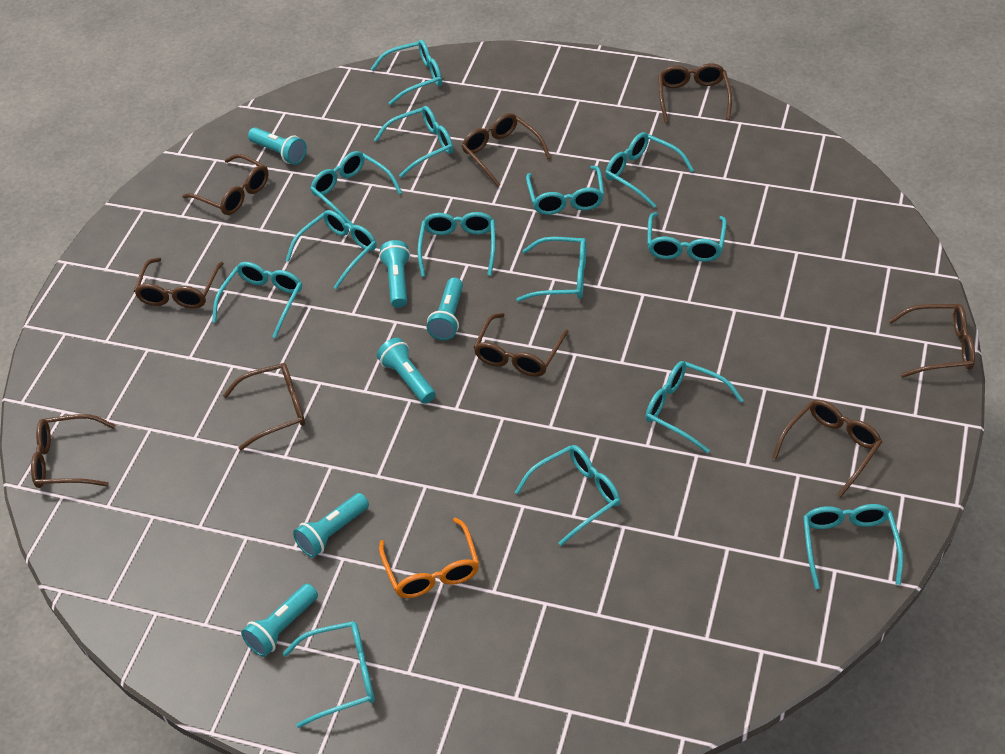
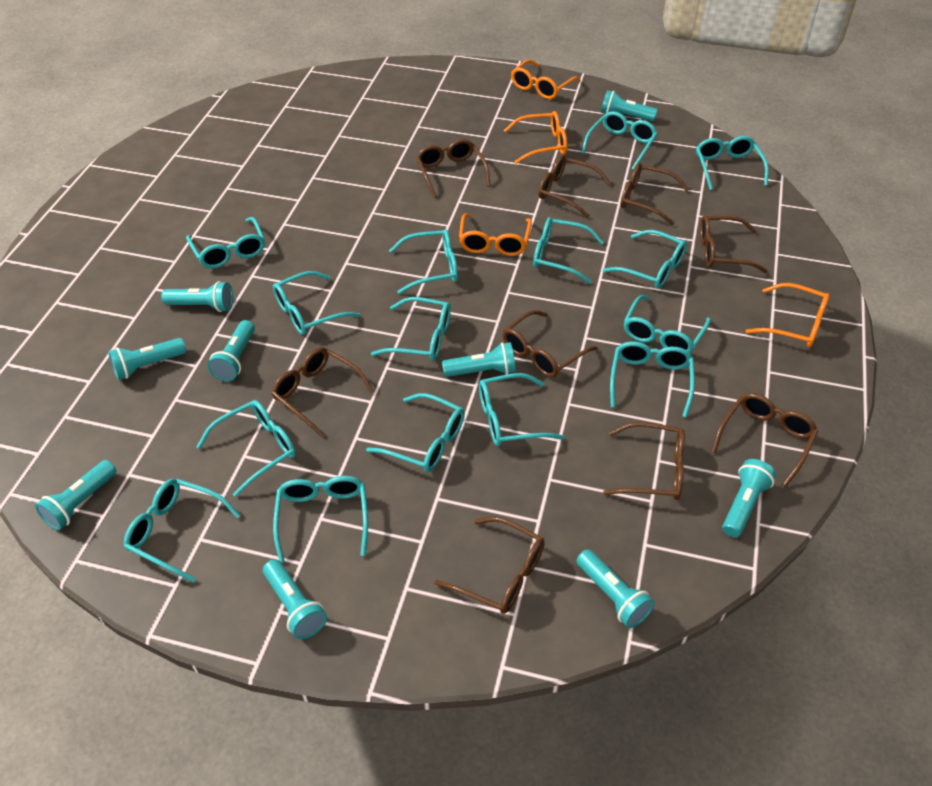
orange glasses: [379,517,479,598] = 1 -> [459,214,532,256] [504,111,567,164] [511,60,581,99] [746,283,830,348] = 4
turquoise flashlight: [241,584,318,657] [248,127,307,165] [293,493,369,558] [377,338,436,404] [379,240,410,308] [427,278,463,340] = 6 -> [35,460,116,530] [108,338,186,380] [162,281,233,312] [208,320,255,381] [263,559,327,639] [442,342,516,377] [576,549,654,628] [601,90,658,121] [722,459,776,537] = 9
turquoise glasses: [212,262,302,338] [283,621,375,728] [286,210,377,290] [310,151,402,226] [371,40,442,105] [374,106,453,178] [417,212,495,277] [515,445,620,546] [516,237,586,302] [526,166,604,215] [605,132,694,208] [645,361,744,454] [647,212,727,262] [803,504,903,589] = 14 -> [124,478,241,582] [186,217,265,268] [196,400,296,497] [273,271,361,335] [273,476,368,562] [366,393,465,472] [371,297,451,361] [389,229,458,294] [479,373,565,446] [533,217,604,284] [581,111,658,170] [603,230,687,289] [610,341,695,418] [624,295,711,353] [696,136,769,190] = 15

